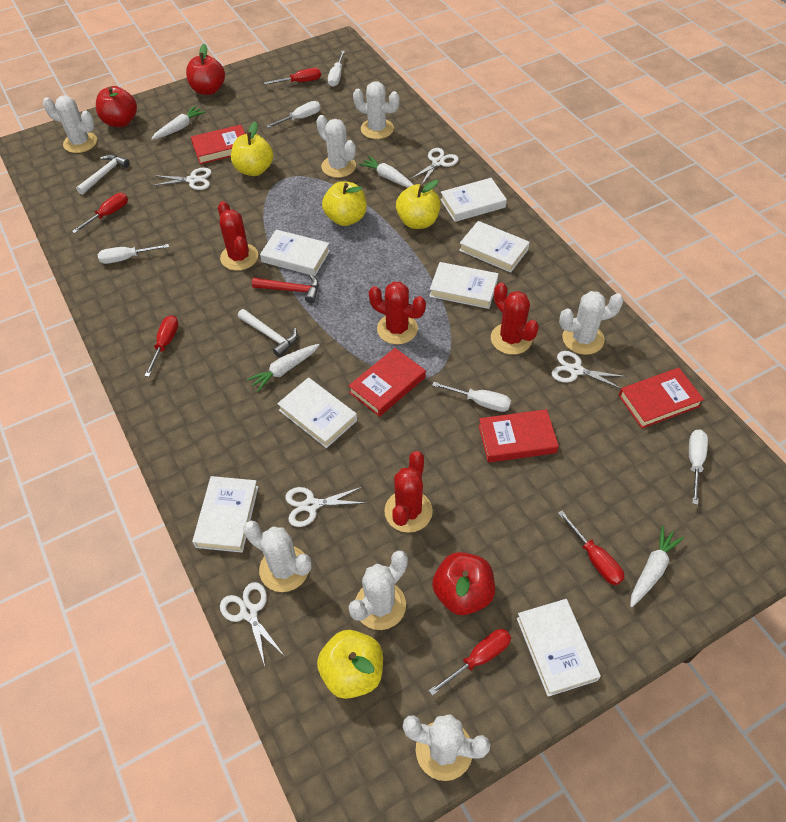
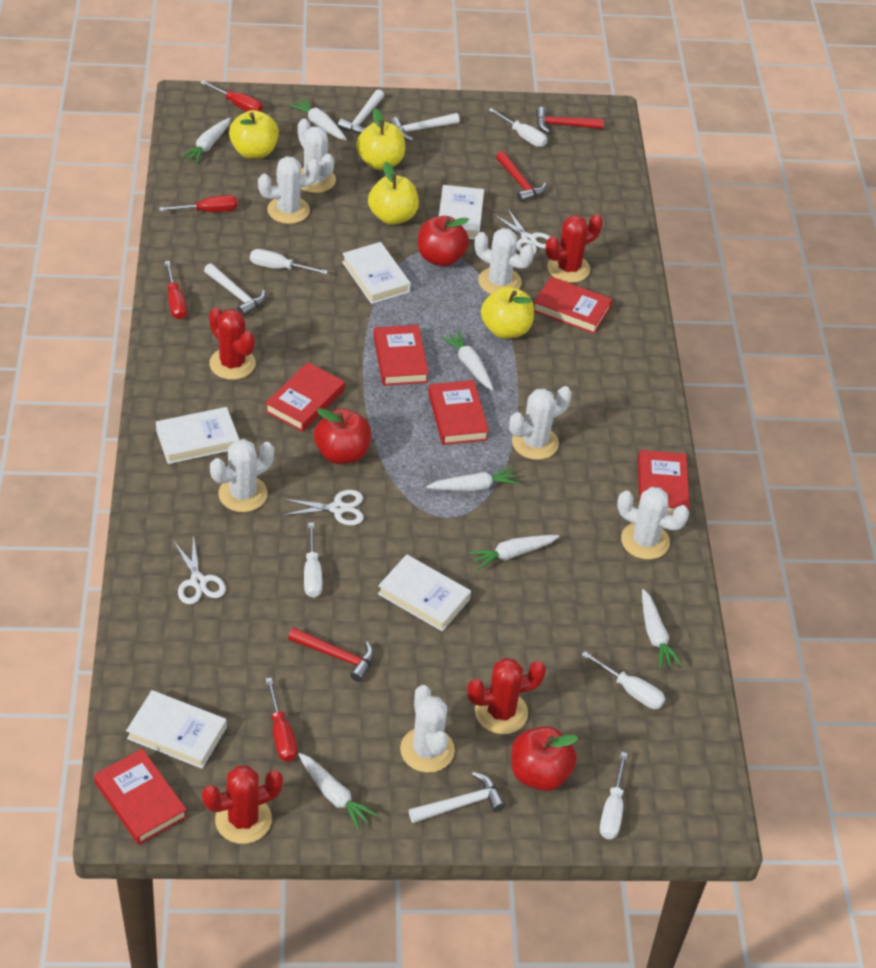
red book: [191,125,245,164] [348,348,426,417] [478,409,559,463] [619,368,704,428] = 4 -> [94,749,187,845] [265,362,345,432] [374,325,429,386] [428,380,489,445] [534,277,612,334] [638,450,690,515] = 6
red hammer: [252,274,319,303] = 1 -> [288,627,374,682] [496,151,547,202] [536,107,604,133] = 3
red screwdriver: [72,193,128,233] [144,315,179,377] [264,68,321,85] [429,629,511,696] [558,511,624,585] = 5 -> [159,195,238,212] [164,261,187,320] [200,81,262,112] [265,678,297,762] = 4
white book: [192,476,258,553] [260,230,330,276] [277,377,357,448] [429,262,498,309] [440,178,507,222] [459,221,530,273] [517,599,601,697] = 7 -> [126,690,227,769] [156,407,239,464] [342,242,411,304] [378,554,471,631] [439,185,484,240] = 5
white carrot: [151,106,206,140] [247,344,320,392] [359,156,413,188] [630,526,684,607] = 4 -> [181,118,231,164] [289,98,347,140] [298,753,378,831] [427,467,519,491] [441,330,493,391] [468,535,559,570] [642,589,683,670] = 7
white hammer: [76,154,130,195] [238,309,298,357] = 2 -> [204,263,266,316] [338,89,384,134] [390,113,459,141] [409,772,506,823] = 4
white scissors: [151,168,212,190] [220,582,284,666] [285,486,365,527] [409,148,459,184] [551,351,627,389] = 5 -> [173,536,226,604] [281,490,364,525] [493,208,550,254] = 3

